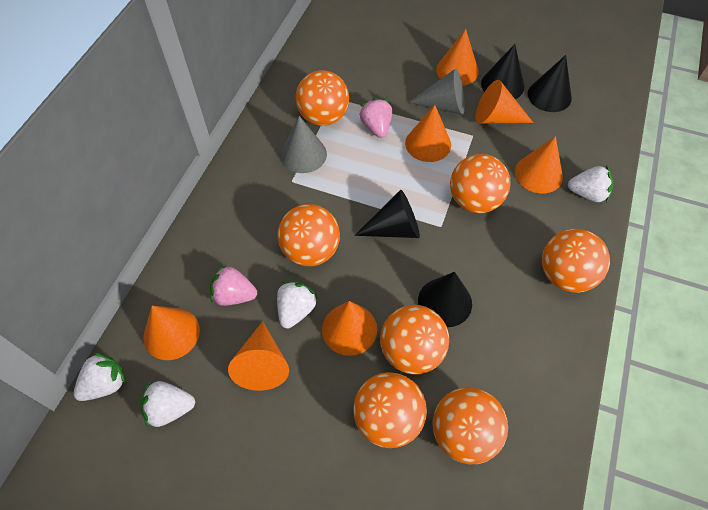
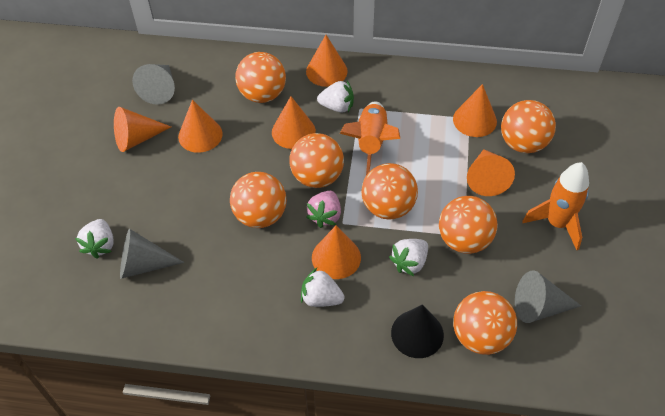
black cone: [354,190,420,238] [418,272,472,327] [481,44,524,99] [528,55,572,112] = 4 -> [391,304,444,358] = 1
grey cone: [280,116,327,173] [408,69,465,115] = 2 -> [120,229,184,279] [132,64,175,105] [515,270,581,323] = 3
orange rocket: none = 0 -> [340,101,400,175] [522,162,589,250] = 2
pink strawberry: [210,264,257,306] [360,98,392,138] = 2 -> [306,191,341,228] = 1

